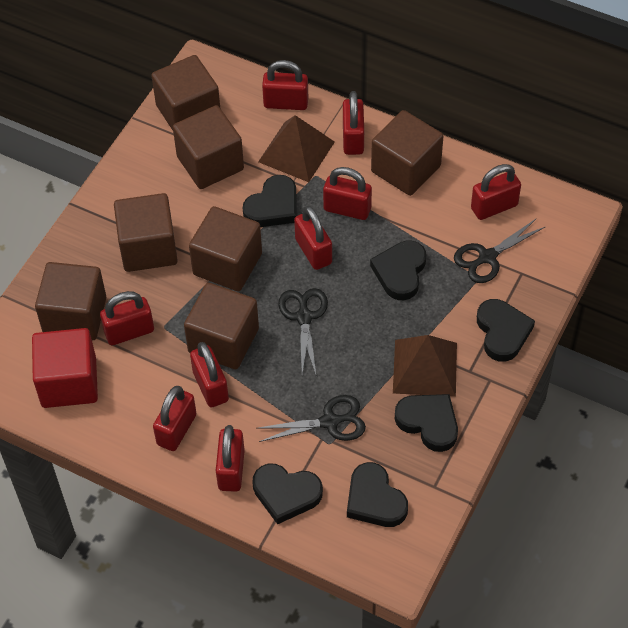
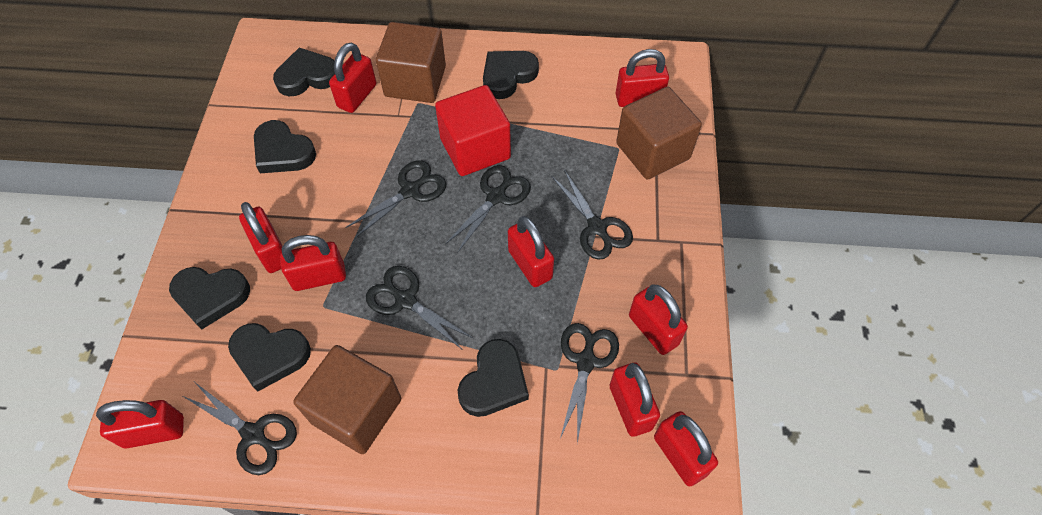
black scissors: [256,395,366,442] [279,288,328,374] [454,218,546,283] = 3 -> [183,383,297,475] [345,160,446,238] [366,266,474,350] [445,165,531,253] [551,169,633,260] [560,323,619,444] = 6
brown cube: [35,262,106,341] [114,193,178,272] [151,55,220,130] [173,105,244,189] [184,283,259,369] [189,206,262,291] [371,110,443,196] = 7 -> [293,345,402,454] [376,22,446,103] [616,87,702,179] = 3
brown pyramid: [258,115,335,182] [393,335,457,397] = 2 -> none = 0

